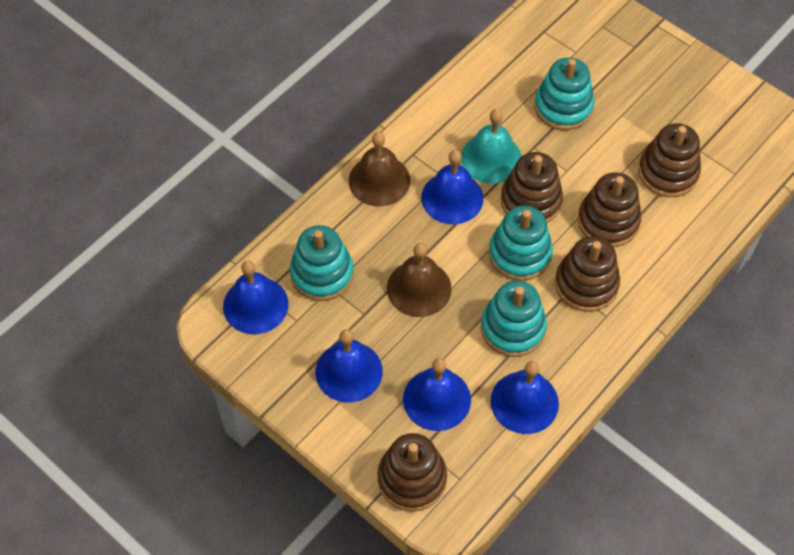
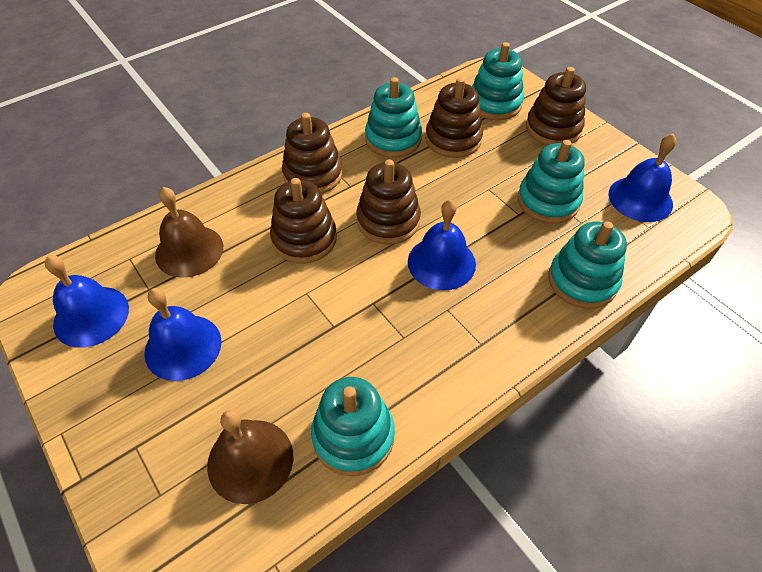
blue bell: [223,261,289,334] [315,329,383,403] [403,358,471,431] [421,150,483,224] [490,361,559,434] = 5 -> [45,255,129,348] [144,288,222,381] [408,200,476,290] [609,134,676,222] = 4
turquoise bell: [461,109,522,184] = 1 -> none = 0
turquoise stacking toy: [290,225,354,301] [481,280,547,357] [489,205,553,281] [535,57,594,130] = 4 -> [311,377,395,476] [365,77,422,158] [472,42,524,120] [517,140,585,224] [548,221,627,309] = 5

